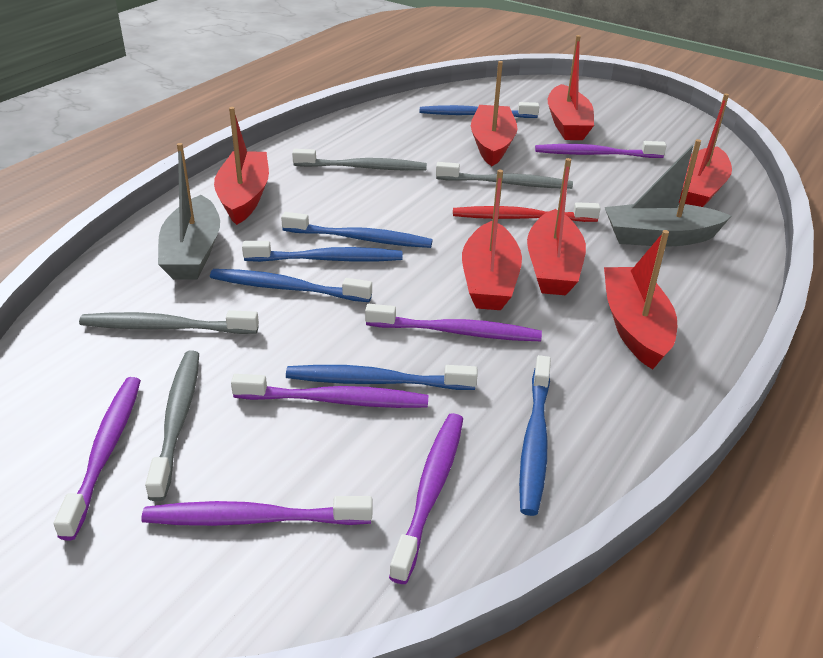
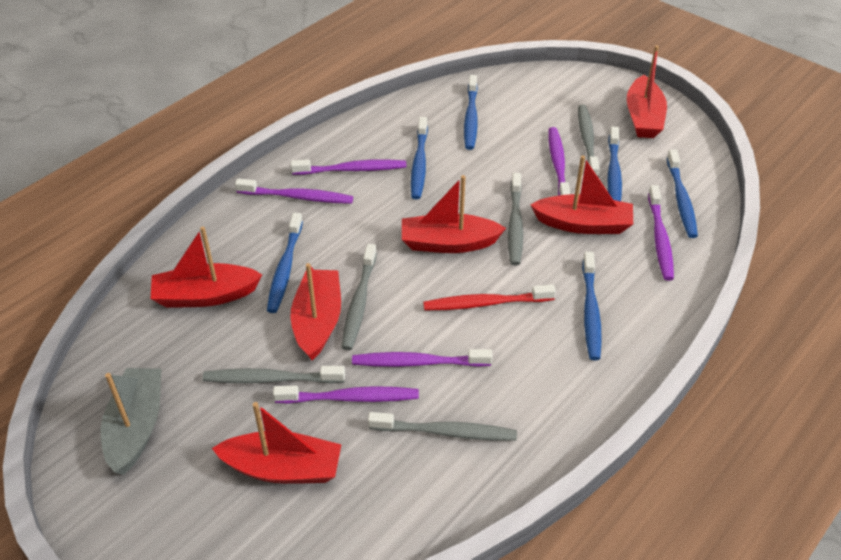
grey boat: [158,143,220,279] [605,139,731,247] = 2 -> [101,368,161,475] = 1
grey toothbrush: [79,310,259,334] [145,351,199,501] [292,149,427,171] [436,162,573,189] = 4 -> [203,366,345,383] [341,244,377,350] [368,412,517,441] [508,173,523,265] [578,105,600,177] = 5
red boat: [214,107,269,225] [462,170,522,310] [471,61,518,166] [527,158,586,295] [548,35,594,140] [604,230,677,370] [679,93,732,207] = 7 -> [151,226,263,308] [212,402,342,484] [291,263,341,360] [402,175,506,253] [530,155,633,234] [626,45,667,138] = 6

